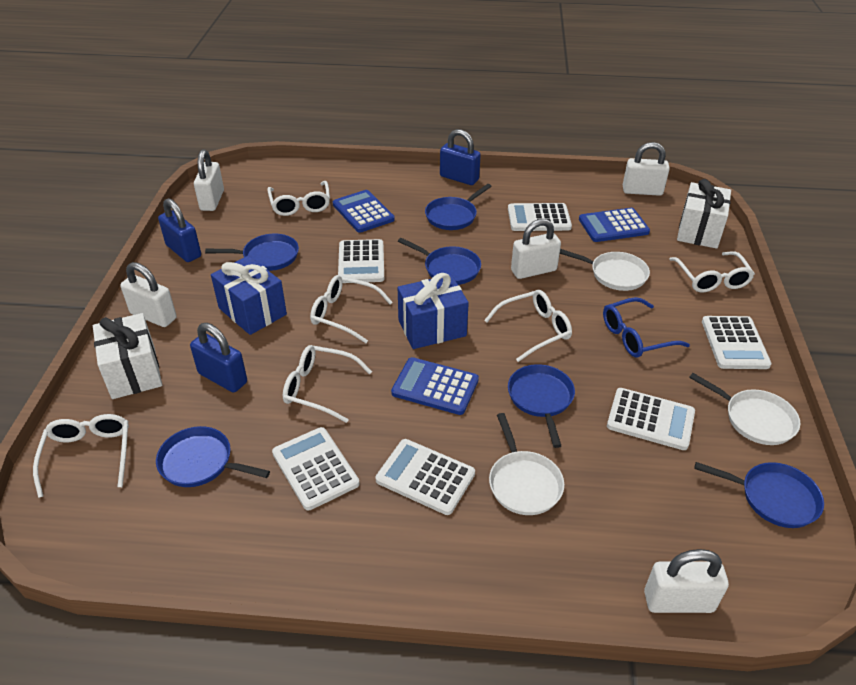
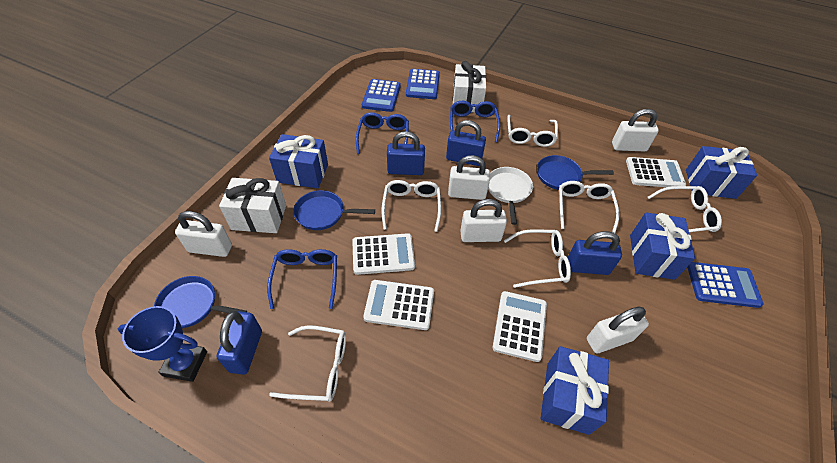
blue gift: [211,256,287,335] [398,273,469,349] = 2 -> [269,134,328,188] [540,346,609,435] [630,212,695,280] [686,146,757,199] = 4
blue glasses: [603,297,690,357] = 1 -> [267,249,337,309] [356,112,409,154] [450,101,500,142] = 3
blue padlock: [158,198,201,262] [190,323,247,393] [440,129,481,185] = 3 -> [217,311,262,375] [387,131,425,175] [446,120,486,166] [567,231,622,275] = 4
blue pan: [156,426,270,487] [205,234,299,271] [398,238,481,285] [425,184,492,230] [508,364,575,448] [694,462,824,528] = 6 -> [154,276,247,328] [293,190,375,230] [537,155,614,190] = 3
blue trophy: none = 0 -> [118,306,207,382] = 1
white calculator: [272,427,360,511] [338,239,384,283] [375,439,475,515] [508,203,572,231] [607,388,695,450] [702,316,772,369] = 6 -> [352,233,415,275] [363,280,434,330] [493,291,547,362] [626,157,686,187] = 4
white pan: [489,413,564,515] [560,249,650,291] [689,373,800,445] = 3 -> [488,167,533,225] = 1

